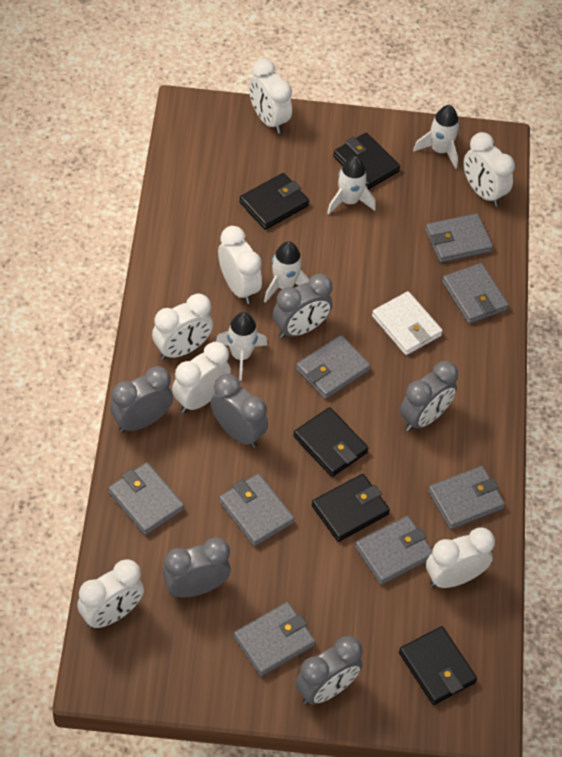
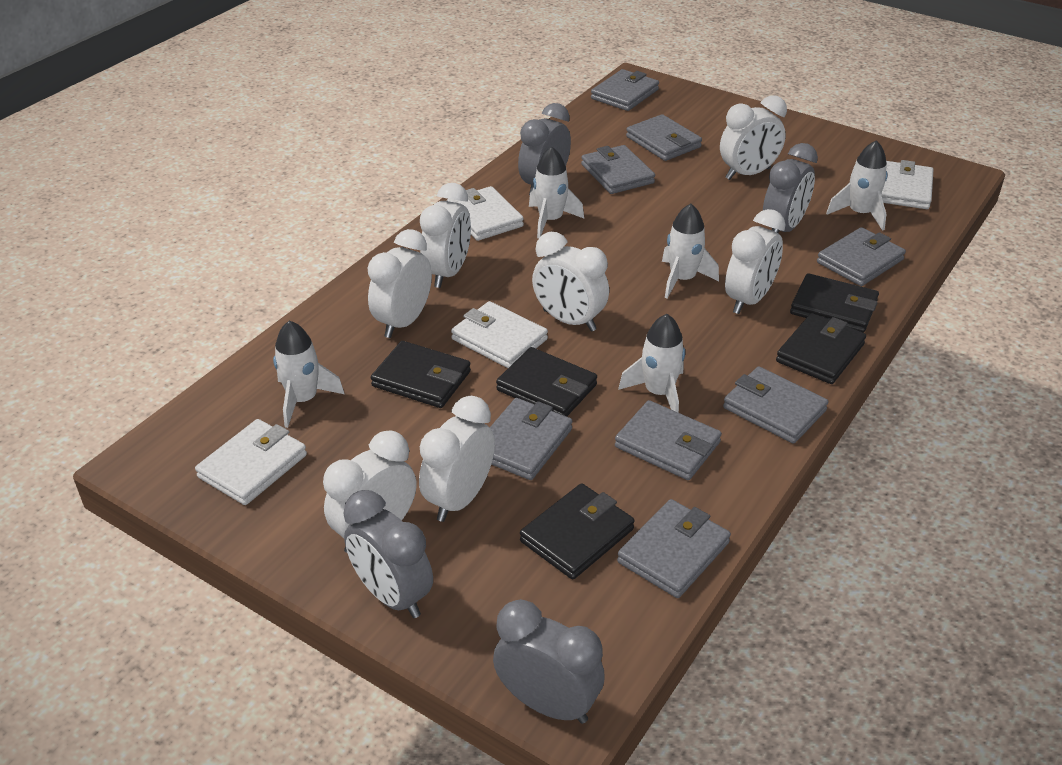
grey clock: [110,366,173,433] [162,538,231,598] [210,374,268,448] [273,274,333,339] [296,636,363,704] [400,361,458,431] = 6 -> [343,490,433,618] [493,599,605,724] [518,103,571,196] [763,143,818,233] = 4
white rocket: [216,312,267,381] [264,241,309,303] [327,156,376,215] [413,105,460,169] = 4 -> [273,320,344,428] [529,147,584,238] [618,314,685,413] [662,204,719,298] [826,140,887,231] = 5
white wallet: [372,291,443,355] = 1 -> [195,419,307,505] [446,186,524,241] [451,301,548,368] [881,160,933,209] = 4

